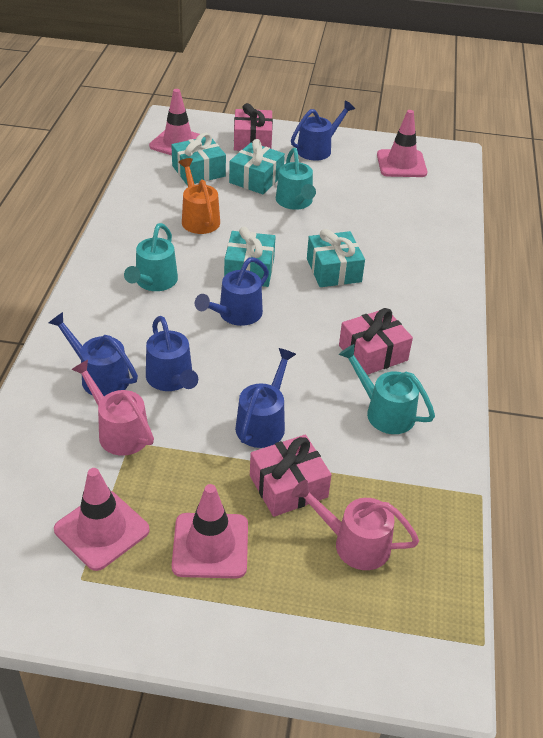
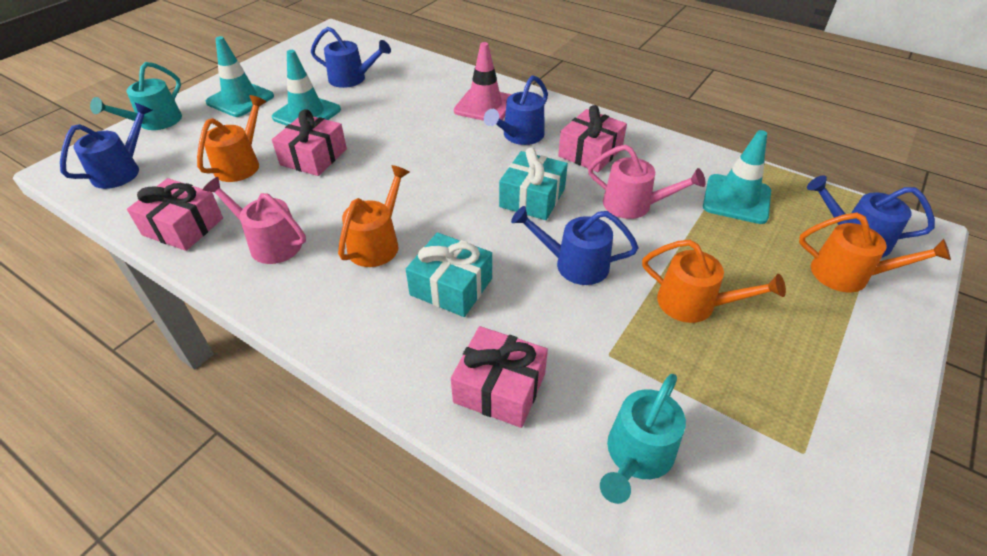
orange watering can: [178,158,220,234] = 1 -> [197,95,266,182] [338,165,410,267] [642,240,786,323] [799,212,951,292] = 4
pink gift: [234,103,273,151] [250,435,332,517] [339,308,413,375] = 3 -> [127,178,223,251] [272,109,347,176] [451,326,548,428] [558,105,627,172] = 4
pink traffic cone: [54,468,150,571] [149,89,200,155] [172,484,248,579] [377,110,427,177] = 4 -> [454,42,512,121] = 1
turquoise gift: [171,133,226,185] [224,227,276,287] [229,139,285,194] [307,229,365,287] = 4 -> [406,232,492,317] [499,147,568,220] = 2
turquoise traffic cone: none = 0 -> [206,36,274,117] [272,50,341,126] [703,130,771,224] = 3
turquoise watering can: [124,223,178,291] [276,148,316,210] [339,344,435,434] = 3 -> [90,62,182,130] [600,374,686,504] = 2

